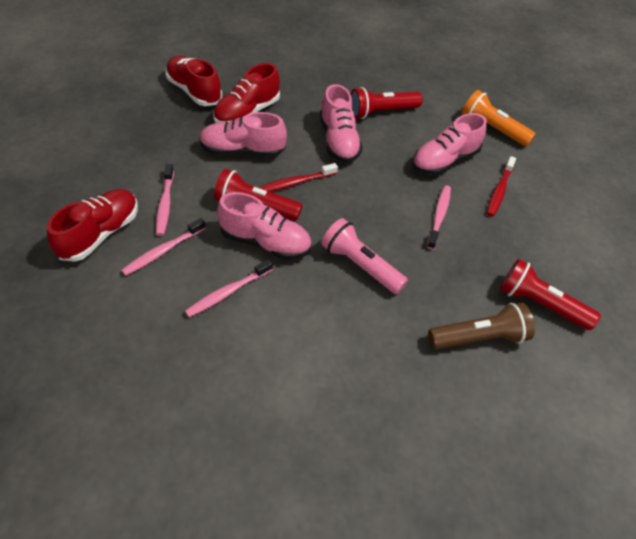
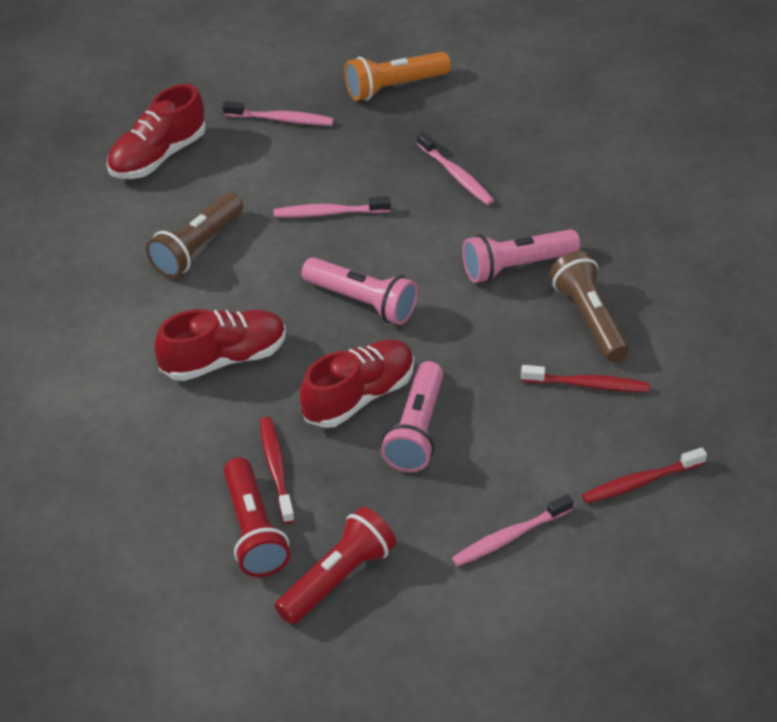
brown flashlight: [428,303,535,350] = 1 -> [146,193,243,278] [550,251,629,362] = 2
pink flashlight: [321,218,408,294] = 1 -> [301,257,418,325] [381,361,443,472] [462,229,580,283] = 3
pink shoe: [199,112,287,157] [217,192,312,260] [320,84,363,163] [412,113,487,175] = 4 -> none = 0
red flashlight: [214,169,302,221] [351,87,422,119] [500,259,601,330] = 3 -> [224,457,290,577] [275,507,396,625] = 2
red toothbrush: [258,163,338,192] [487,156,516,217] = 2 -> [260,417,295,524] [521,365,650,392] [582,447,707,504] = 3

